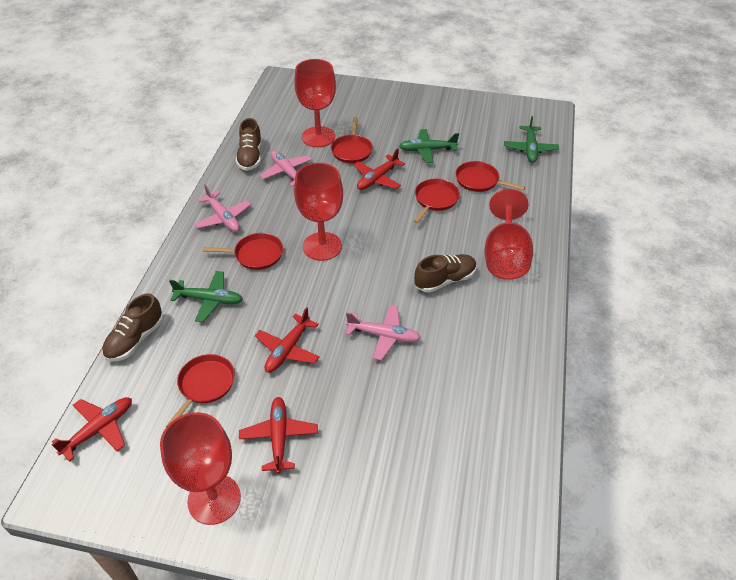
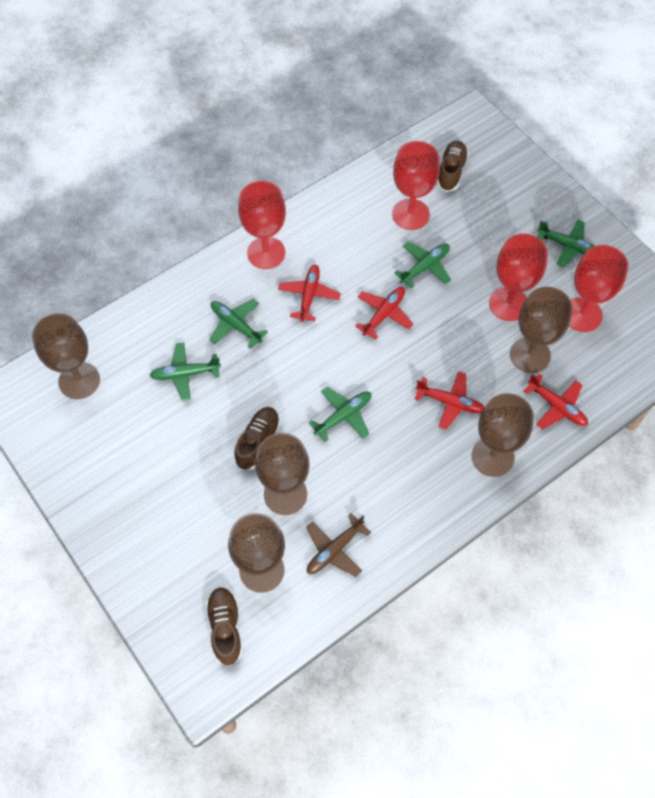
brown goblet: none = 0 -> [32,313,100,399] [228,513,285,593] [255,433,310,515] [471,393,534,477] [510,287,572,373] = 5
brown plane: none = 0 -> [306,513,371,577] = 1
green plane: [169,271,243,322] [399,129,459,163] [504,116,559,163] = 3 -> [150,343,221,401] [209,299,268,349] [308,387,371,442] [394,242,451,288] [537,219,594,267] = 5
pink plane: [194,184,251,232] [260,150,312,187] [346,305,421,360] = 3 -> none = 0
red pan: [166,354,235,427] [203,233,283,270] [331,117,373,163] [414,179,460,223] [455,161,525,192] = 5 -> none = 0

